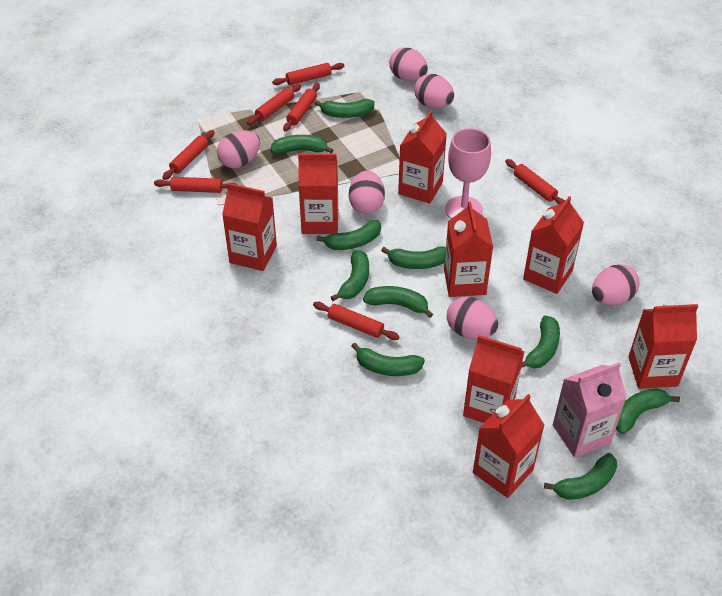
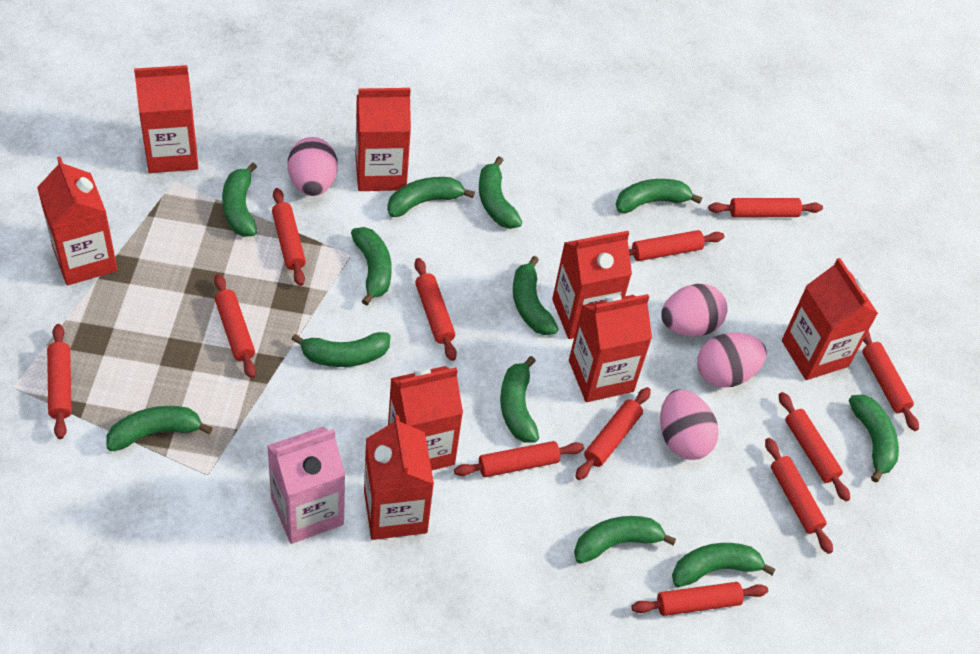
green banana: [270,135,333,154] [315,99,375,118] [316,220,381,250] [331,250,369,301] [351,343,425,376] [363,286,433,318] [381,246,446,269] [521,315,560,368] [544,453,617,500] [616,388,680,434] = 10 -> [106,406,213,451] [222,163,257,237] [291,332,390,367] [351,227,392,306] [387,177,475,217] [479,156,523,229] [500,356,539,443] [513,256,558,335] [574,516,676,564] [616,179,702,213] [672,543,776,587] [849,394,899,483] = 12
pink egg: [217,130,260,168] [349,171,385,214] [389,47,428,81] [414,74,454,108] [446,297,498,339] [592,264,640,305] = 6 -> [288,137,338,196] [660,390,718,460] [661,284,728,337] [697,333,766,388] = 4
pink goblet: [445,128,491,219] = 1 -> none = 0
red rolling pin: [154,177,238,193] [162,130,214,180] [247,84,302,125] [272,63,344,85] [283,83,320,131] [313,302,400,340] [505,159,565,205] = 7 -> [47,324,72,439] [214,274,256,378] [272,188,306,286] [414,258,457,361] [454,441,584,477] [575,387,651,480] [629,230,724,261] [632,582,768,616] [708,198,823,217] [765,438,833,554] [779,392,850,501] [862,331,919,431] = 12

